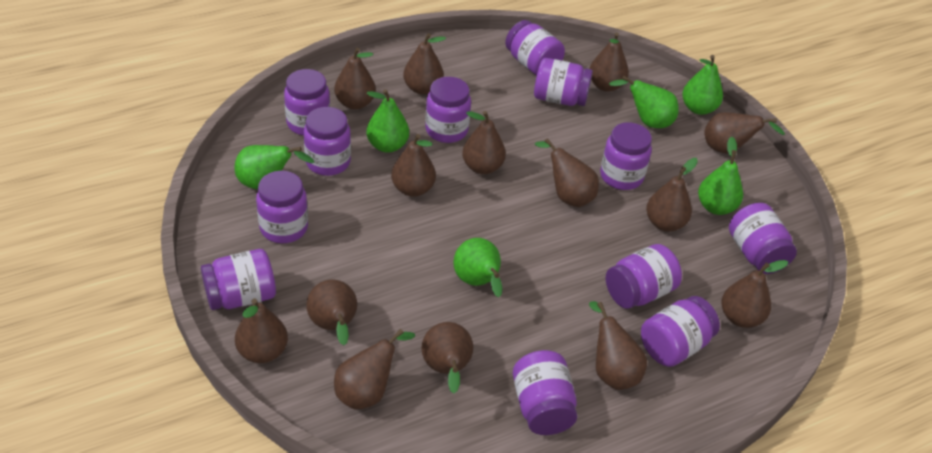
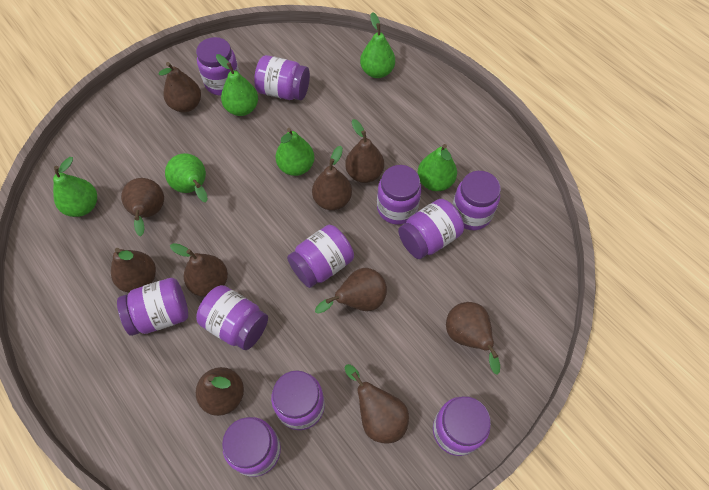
brown pear: [235,298,288,363] [306,280,357,345] [334,48,376,109] [334,329,415,409] [391,134,436,197] [403,33,446,95] [421,322,473,394] [462,111,506,174] [535,138,599,207] [589,301,647,390] [590,32,629,92] [646,158,698,232] [704,112,785,153] [722,260,788,328] = 14 -> [111,248,156,292] [121,178,164,236] [158,62,201,112] [170,243,228,297] [196,367,244,416] [312,146,352,210] [315,268,387,314] [345,119,384,183] [345,364,409,444] [446,302,500,375] = 10
purple jar: [201,249,276,310] [256,171,308,243] [284,69,330,136] [304,107,351,176] [425,77,471,143] [505,20,565,76] [513,350,577,435] [534,58,593,106] [600,122,652,190] [606,244,682,309] [641,296,720,367] [729,203,797,274] = 12 -> [117,278,188,336] [196,37,239,95] [196,285,268,350] [222,417,281,477] [254,55,310,100] [271,371,325,430] [287,225,354,288] [377,165,422,225] [398,199,464,259] [433,396,491,456] [453,171,501,230] = 11

